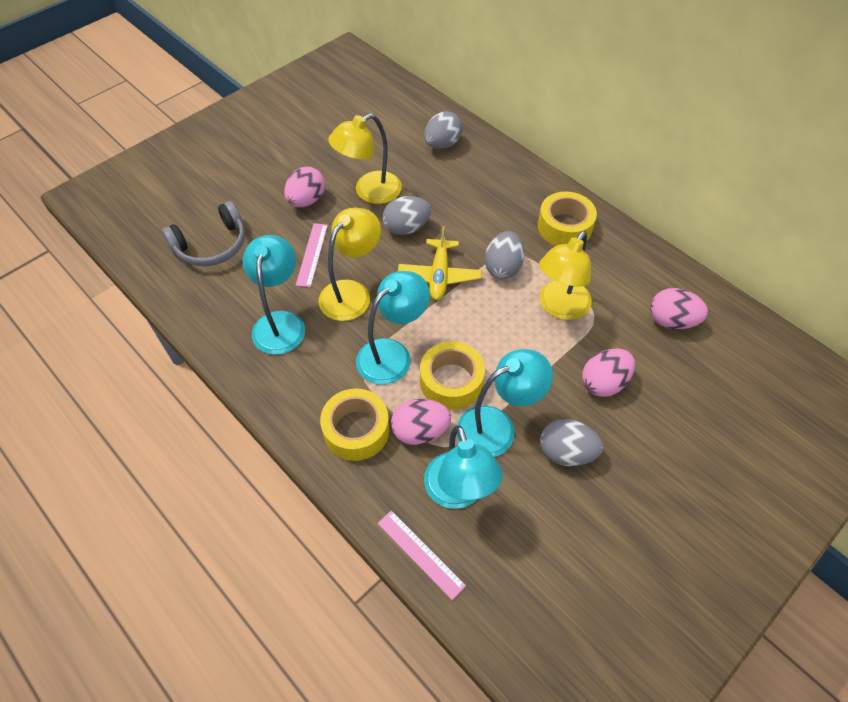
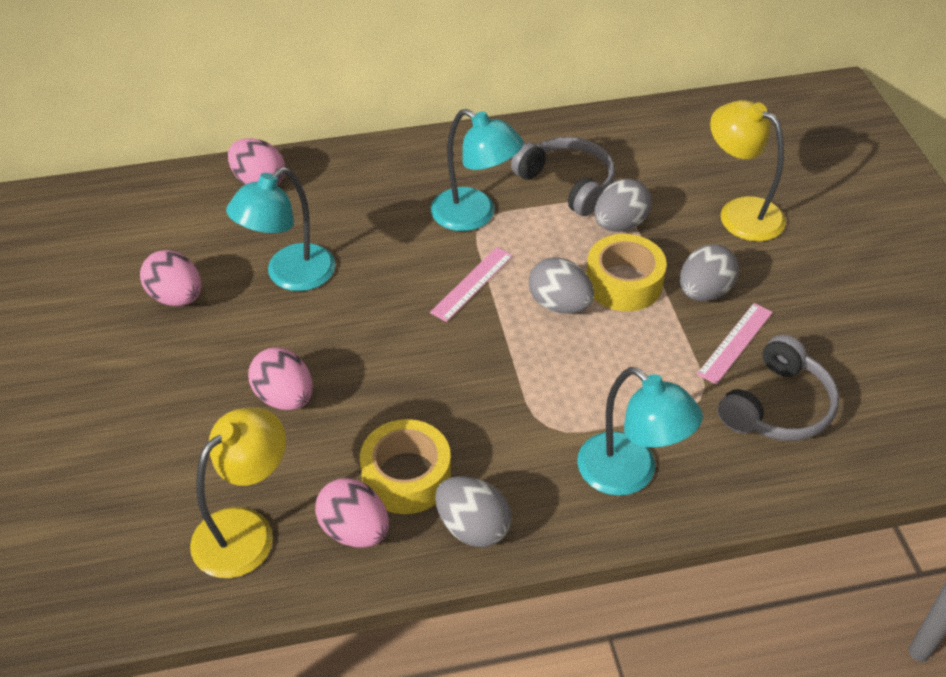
grey headphones: [162,201,245,266] = 1 -> [511,137,615,216] [718,334,839,441] = 2
turquoise lamp: [243,235,305,355] [356,271,430,385] [424,426,503,509] [457,349,553,457] = 4 -> [226,167,335,291] [431,109,524,231] [577,367,703,496] = 3
yellow lamp: [319,208,381,321] [328,113,402,204] [539,231,592,320] = 3 -> [190,407,286,578] [710,100,786,242] = 2
yellow plane: [398,226,482,300] = 1 -> none = 0
yellow tape: [320,388,390,461] [420,341,485,410] [538,192,597,246] = 3 -> [360,419,451,514] [586,234,667,311] = 2

